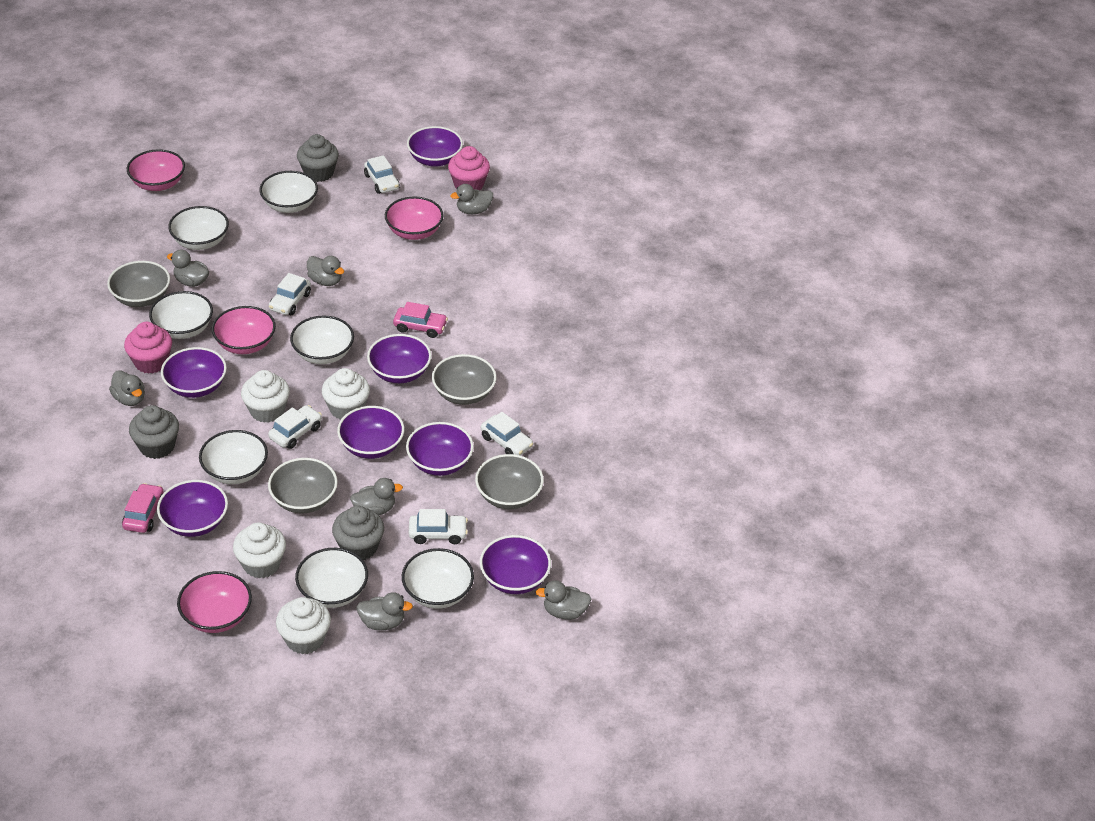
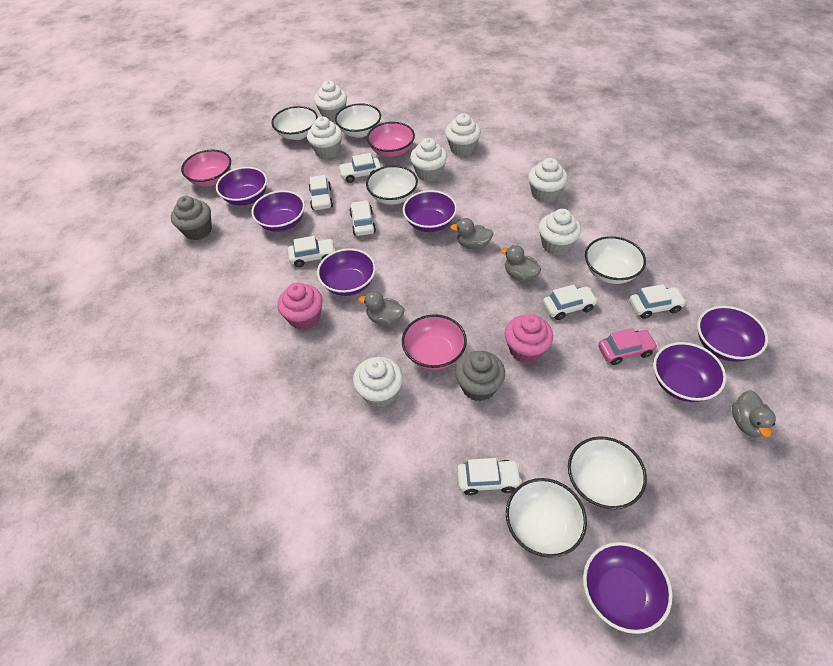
grey bowl: [107,261,170,307] [268,458,338,514] [432,354,497,405] [475,454,544,509] = 4 -> none = 0
grey cupcake: [129,405,179,459] [297,134,339,182] [332,506,384,560] = 3 -> [171,196,212,240] [455,351,505,401] = 2
grey duck: [109,370,145,406] [167,250,209,287] [307,256,344,286] [350,478,403,515] [357,592,413,630] [450,184,493,214] [536,580,591,620] = 7 -> [358,291,404,326] [450,218,494,249] [501,245,541,282] [732,390,776,437] = 4
pink bowl: [127,149,185,191] [177,571,252,633] [212,306,276,354] [385,197,444,240] = 4 -> [181,150,231,187] [367,122,415,157] [402,314,467,370] = 3
pink car: [122,483,164,533] [393,302,448,338] = 2 -> [598,328,658,365] = 1
white bowl: [149,291,213,339] [168,206,229,250] [199,430,268,484] [260,171,318,213] [290,316,354,364] [295,548,368,608] [402,548,474,609] = 7 -> [271,106,318,140] [335,103,381,138] [366,165,418,205] [506,478,587,558] [568,437,647,509] [585,236,646,284] = 6
white car: [268,405,322,449] [269,273,311,315] [364,155,400,194] [409,509,468,544] [481,412,533,456] = 5 -> [288,236,336,267] [309,175,333,210] [338,153,381,183] [350,200,376,236] [457,458,522,495] [543,285,598,320] [629,284,686,319] = 7
white cupcake: [233,522,286,578] [241,370,290,423] [276,597,331,654] [322,368,370,420] = 4 -> [307,117,342,159] [314,81,347,121] [353,357,403,407] [410,138,447,182] [445,113,481,156] [528,158,568,203] [539,209,581,255] = 7

